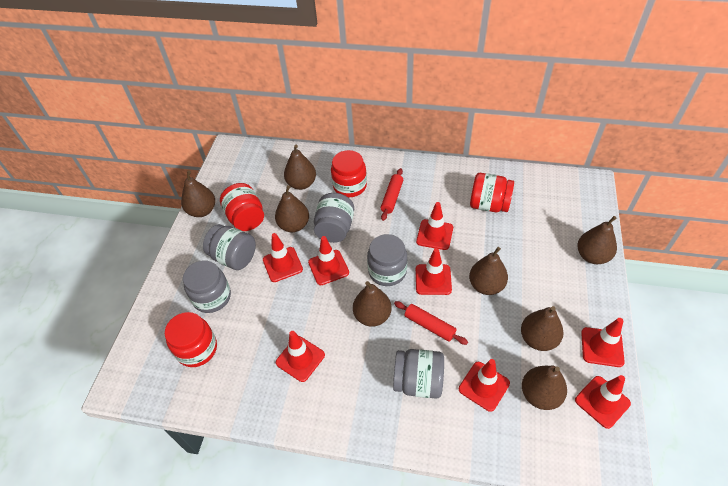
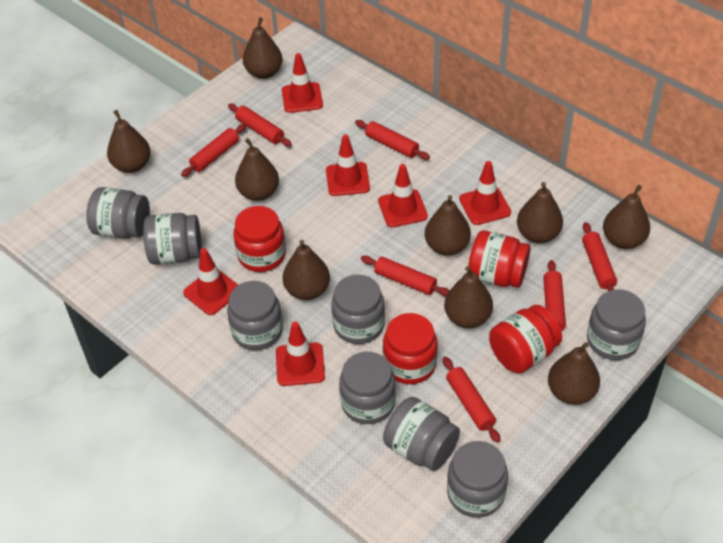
brown pear: [181,170,215,217] [275,185,309,232] [284,145,316,190] [353,281,392,327] [469,247,508,295] [521,306,563,351] [522,365,567,410] [578,216,617,264] = 8 -> [107,110,151,173] [235,138,279,201] [243,17,283,79] [283,240,330,300] [425,195,471,256] [444,266,493,328] [517,182,563,243] [548,342,600,405] [603,185,650,249] = 9
grey jar: [183,260,231,313] [203,224,256,270] [314,193,354,243] [367,234,408,286] [393,349,444,399] = 5 -> [87,187,150,239] [143,213,202,265] [227,281,283,350] [331,275,385,344] [339,352,396,424] [383,397,460,471] [447,441,508,518] [587,290,646,360] = 8
red rolling pin: [381,168,403,221] [394,301,468,345] = 2 -> [181,124,246,177] [228,104,292,147] [355,120,430,160] [361,256,450,296] [443,357,500,443] [543,260,566,331] [582,222,617,291] = 7
red traffic cone: [263,233,303,282] [276,331,325,382] [308,236,349,285] [416,202,453,250] [416,248,452,295] [459,359,510,412] [575,375,631,429] [581,318,625,367] = 8 -> [183,248,238,315] [276,322,325,386] [282,53,323,113] [326,135,370,196] [378,164,428,228] [459,161,511,225] = 6

